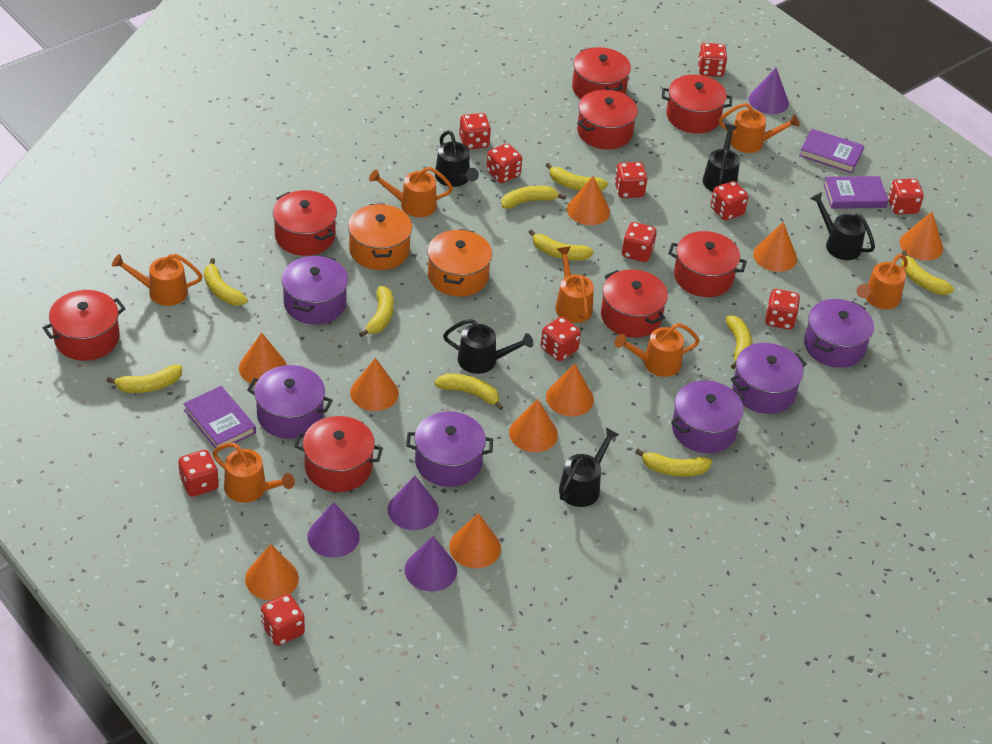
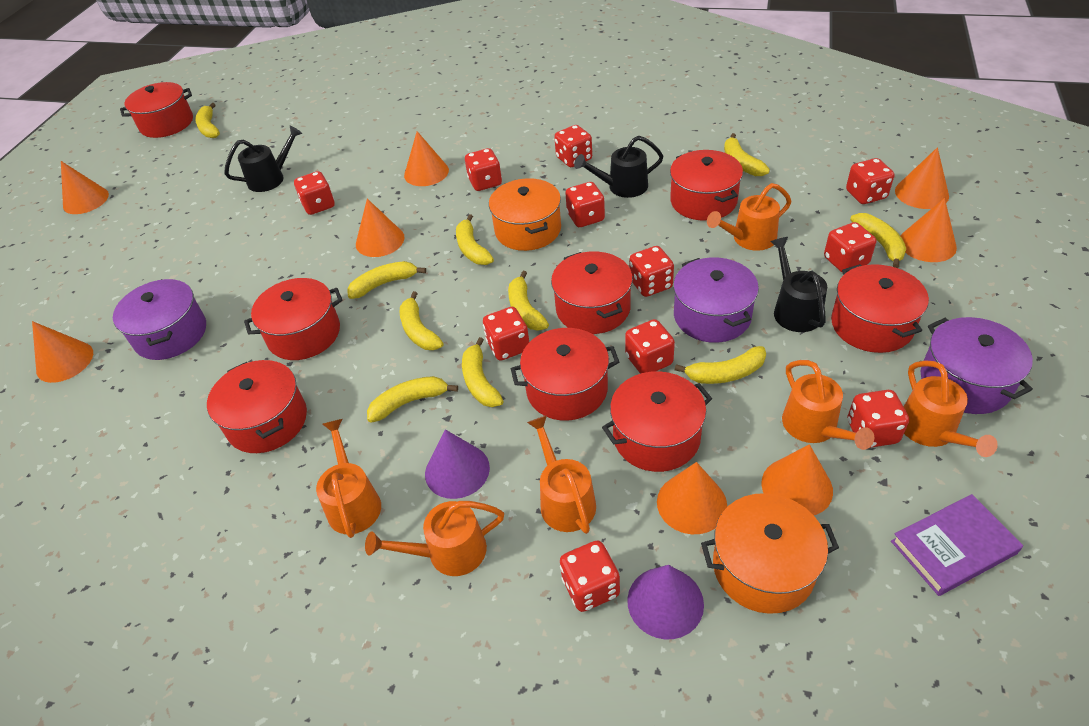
black watering can: [435,130,479,187] [443,319,533,374] [559,427,619,507] [703,124,740,192] [810,192,875,260] = 5 -> [224,126,302,192] [574,136,663,198] [770,237,827,332] = 3
orange cone: [239,333,287,385] [245,544,299,600] [350,358,399,411] [449,513,501,568] [509,399,558,452] [546,364,594,416] [567,176,610,225] [753,222,797,272] [900,212,943,261] = 9 -> [32,321,93,383] [61,161,109,214] [356,199,405,257] [404,131,449,186] [657,462,727,534] [761,444,833,515] [895,147,949,209] [901,198,957,262] = 8
orange watering can: [112,254,202,306] [212,443,295,503] [369,167,453,217] [555,247,594,323] [615,323,700,377] [719,103,800,153] [857,254,908,309] = 7 -> [316,419,381,538] [365,501,504,576] [527,415,596,534] [707,183,792,251] [782,360,874,450] [904,361,998,457] = 6
purple book: [183,386,256,448] [799,129,864,173] [823,176,888,209] = 3 -> [891,494,1023,596] = 1
purple cone: [307,502,360,558] [388,476,439,530] [405,536,457,592] [748,68,789,114] = 4 -> [425,429,490,499] [627,565,704,639] = 2
purple pot: [247,365,333,439] [281,255,348,324] [406,411,493,487] [671,380,745,453] [731,343,806,414] [804,299,874,368] = 6 -> [113,279,206,360] [673,257,759,343] [921,317,1033,414] = 3

